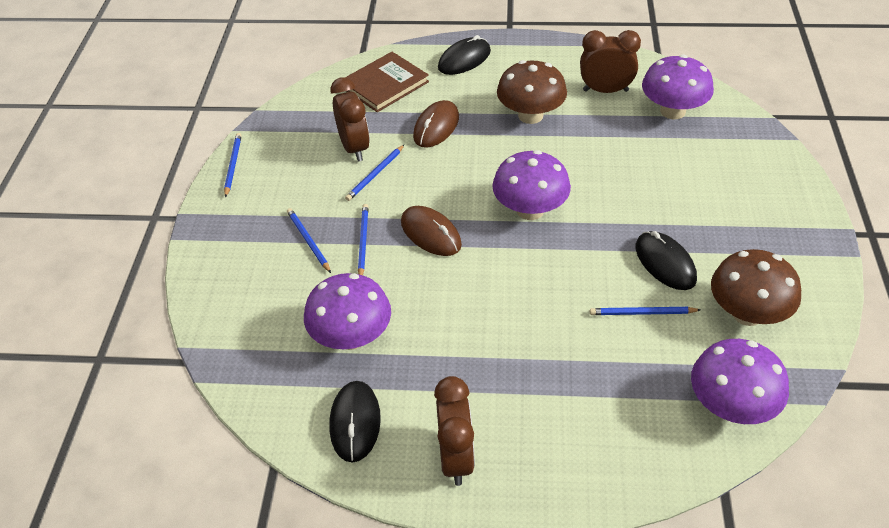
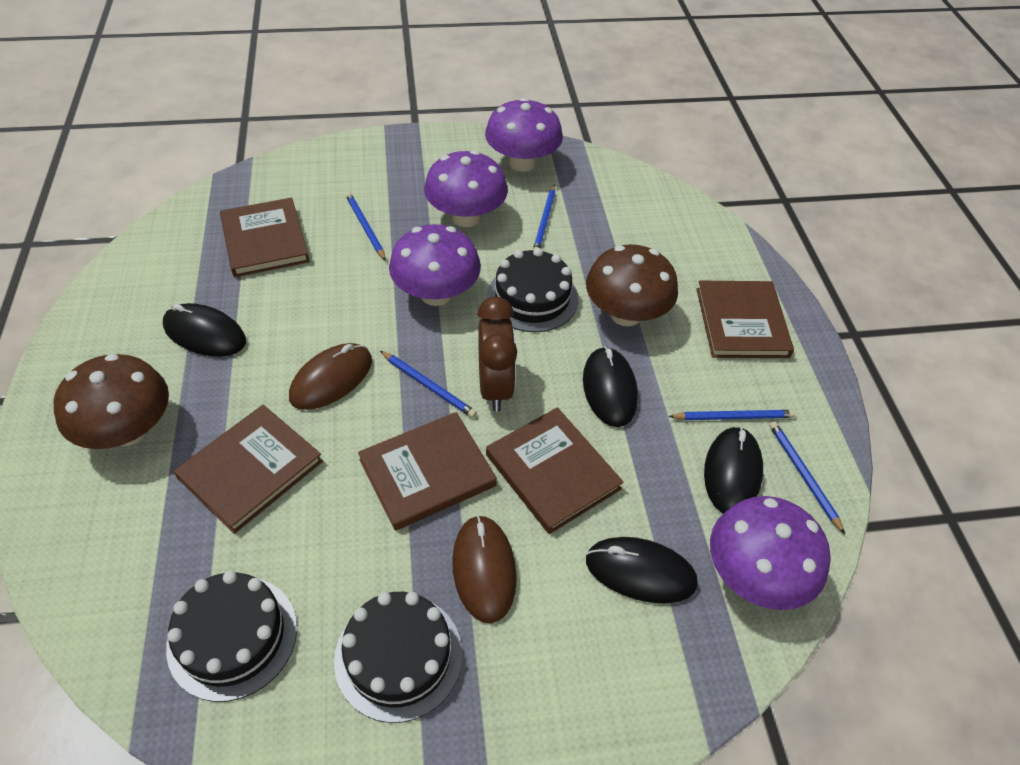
black cake: none = 0 -> [166,571,297,702] [334,592,462,723] [487,248,578,332] = 3
black mouse: [330,381,381,462] [438,35,491,75] [636,231,697,290] = 3 -> [163,303,246,357] [583,346,638,427] [586,537,698,604] [704,426,763,513] = 4
brown book: [345,52,429,112] = 1 -> [173,405,323,534] [220,198,310,277] [358,412,497,531] [486,407,624,534] [696,281,794,358] = 5
brown clock: [330,77,370,162] [434,376,475,486] [580,30,641,93] = 3 -> [478,297,517,412] = 1

